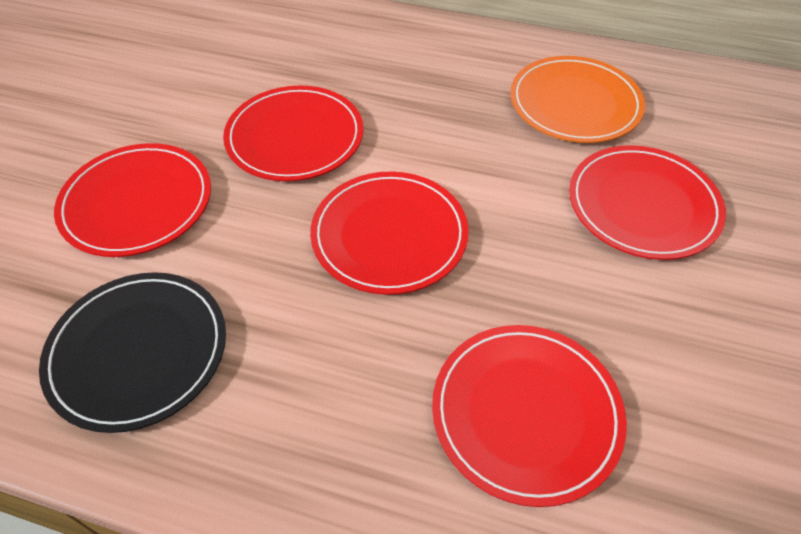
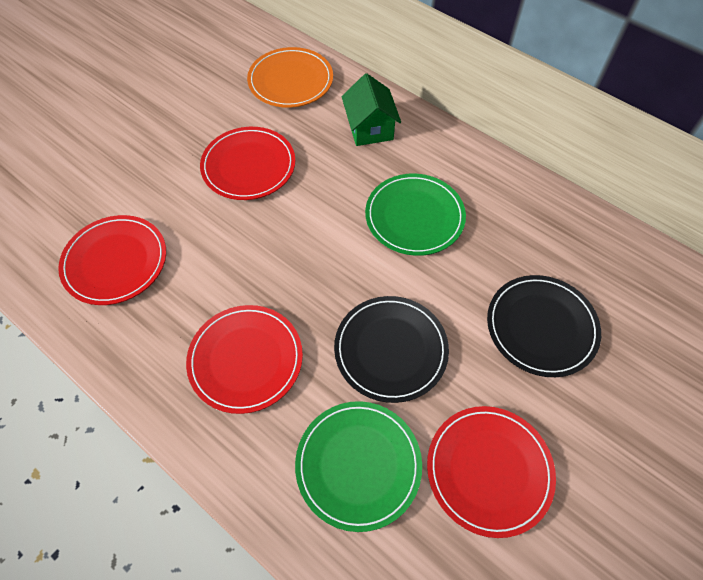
black plate: [39,272,226,433] = 1 -> [334,296,449,403] [487,275,601,377] = 2
green house: none = 0 -> [342,73,401,146] = 1
green plate: none = 0 -> [295,401,422,532] [365,174,466,256] = 2
red plate: [54,143,211,257] [223,86,363,181] [310,172,469,295] [432,325,627,507] [569,145,726,260] = 5 -> [58,215,166,305] [186,305,303,414] [200,127,295,200] [427,406,556,538] = 4

